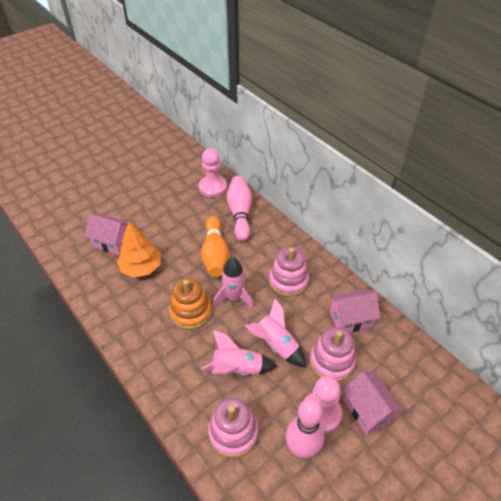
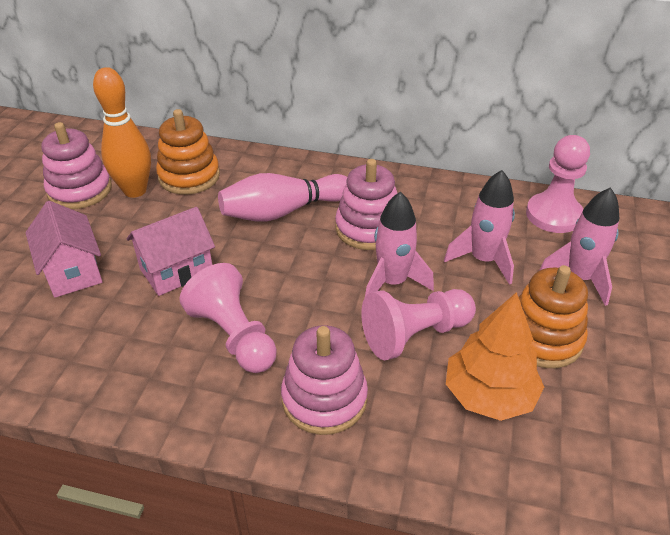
orange stacking toy: [169,278,212,330] = 1 -> [156,109,220,195] [519,265,588,368] = 2
pink bowling pin: [227,176,252,241] [286,398,324,458] = 2 -> [218,173,347,222] = 1
pink house: [85,214,128,256] [329,289,380,332] [342,371,403,435] = 3 -> [26,201,103,298] [126,207,215,296] = 2
pink pawn: [199,148,227,197] [304,376,342,433] = 2 -> [179,263,277,373] [361,289,476,360] [526,135,590,233] = 3

